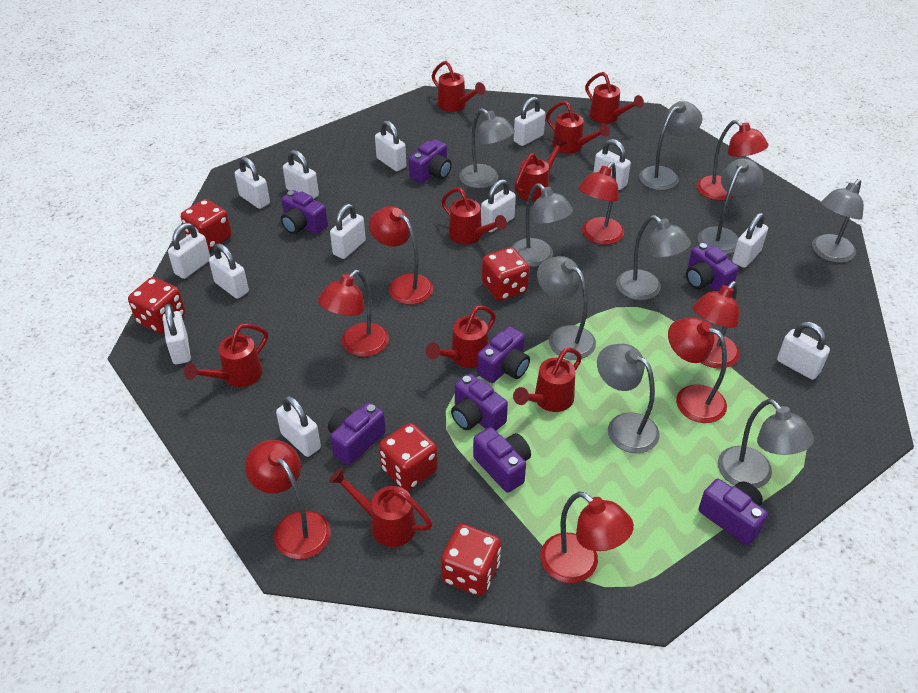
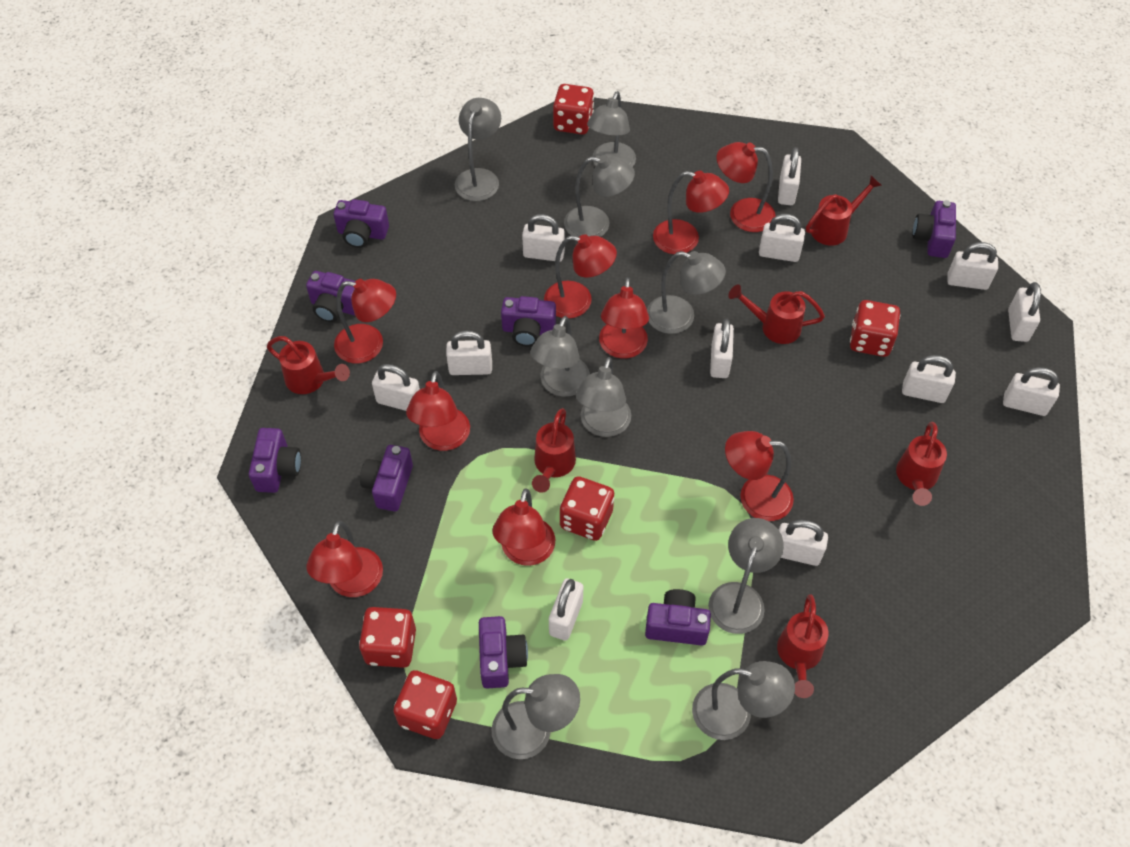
red lamp: [245,440,331,559] [318,270,389,357] [369,206,433,305] [540,491,634,583] [578,162,624,245] [668,317,727,423] [693,281,739,369] [697,120,768,201] = 8 -> [306,521,383,597] [334,279,396,363] [406,371,470,451] [492,488,555,566] [544,234,617,318] [599,277,649,359] [653,171,729,254] [717,142,775,232] [725,431,794,521] = 9
red watering can: [184,323,268,387] [329,468,433,547] [426,305,496,368] [432,61,486,112] [441,187,507,244] [513,348,582,412] [514,137,567,202] [546,101,610,154] [585,72,644,124] = 9 -> [267,336,350,394] [532,408,576,493] [728,284,825,344] [777,594,829,698] [806,176,882,246] [896,422,947,506] = 6
white padlock: [163,304,191,364] [168,223,210,279] [209,243,249,299] [235,157,270,209] [276,396,321,457] [283,150,319,199] [330,204,366,259] [375,120,406,171] [481,179,516,232] [514,97,546,146] [593,139,631,190] [732,213,768,268] [777,322,830,380] = 13 -> [372,364,420,411] [446,331,492,375] [522,214,565,262] [549,578,583,641] [710,319,734,378] [759,214,805,262] [778,147,801,205] [779,520,828,566] [902,355,956,403] [947,242,998,290] [1003,367,1060,416] [1008,282,1041,342] = 12

